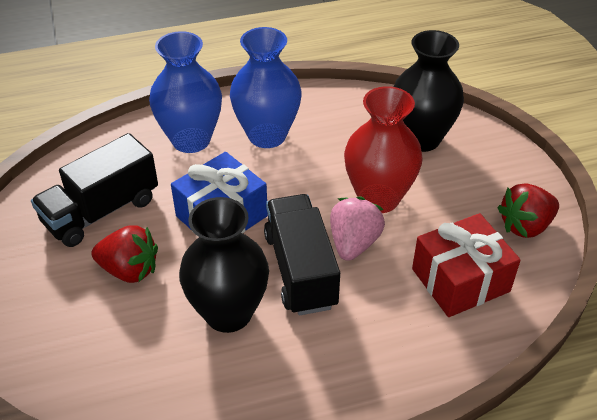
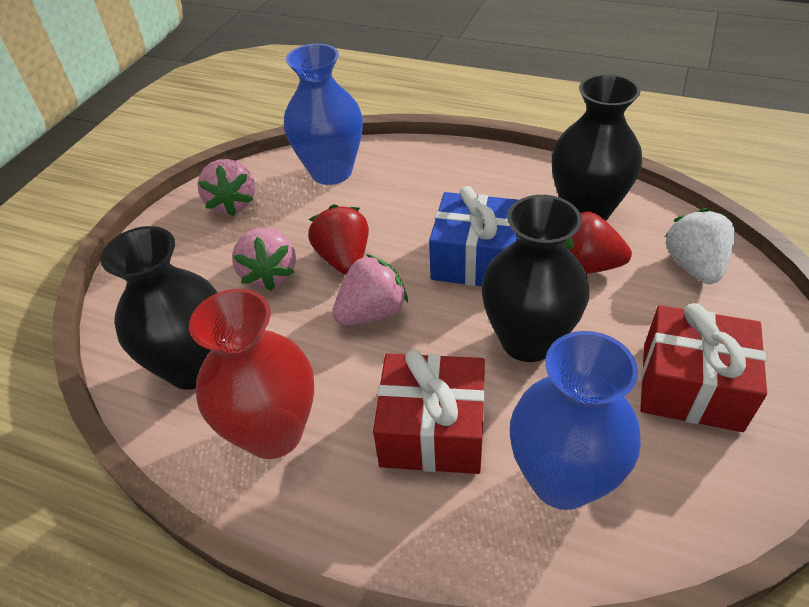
black truck: [31,133,158,247] [264,194,340,315] = 2 -> none = 0
black vase: [179,197,269,333] [394,30,464,152] = 2 -> [100,226,218,390] [482,195,590,362] [552,74,642,221] = 3
pink strawberry: [330,196,385,261] = 1 -> [197,159,255,216] [232,228,296,291] [332,254,408,325] = 3
red gift: [412,213,521,317] = 1 -> [373,350,485,474] [640,303,767,432] = 2
white strawberry: none = 0 -> [665,208,735,284] = 1

